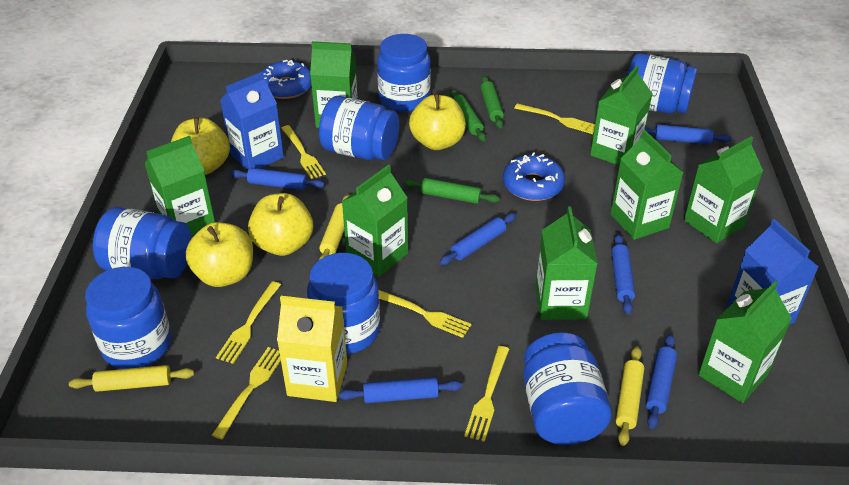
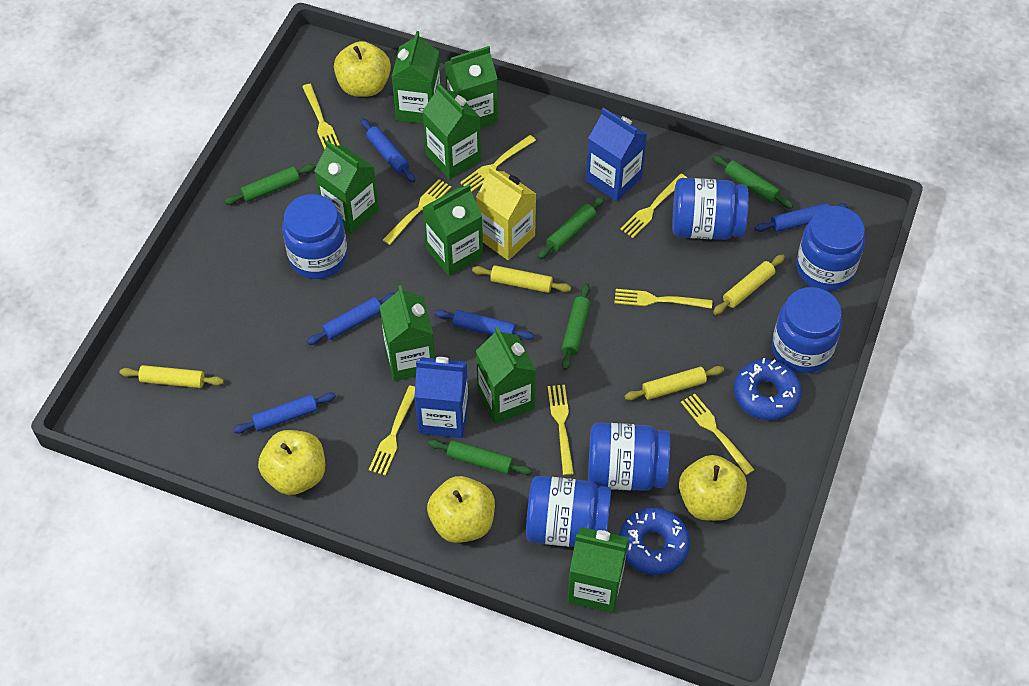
blue jar: [85,267,171,369] [93,207,191,279] [307,253,380,354] [319,96,399,160] [377,34,431,112] [523,332,612,445] [627,53,697,114] = 7 -> [282,194,348,279] [526,476,611,547] [588,422,670,491] [672,178,749,240] [772,287,842,374] [796,206,865,291] = 6
blue rolling pin: [230,168,325,190] [339,377,462,403] [439,213,516,265] [611,234,635,315] [645,124,732,145] [646,334,677,429] = 6 -> [233,392,336,434] [307,293,395,345] [361,118,416,183] [435,310,534,340] [755,203,848,232] = 5
green rolling pin: [403,178,500,204] [450,89,486,142] [480,76,504,129] = 3 -> [224,164,315,205] [428,439,532,475] [538,196,605,259] [561,283,590,370] [712,155,793,209] = 5
yellow fork: [212,347,281,439] [216,281,281,364] [281,125,326,179] [378,290,471,338] [464,346,509,442] [514,103,595,134] = 6 -> [302,84,340,150] [369,385,415,476] [383,179,452,245] [460,135,536,192] [548,385,574,475] [614,289,712,309] [620,174,687,238] [681,394,754,475] = 8
yellow rolling pin: [69,365,194,392] [319,195,350,260] [616,346,644,446] = 3 -> [119,365,224,388] [472,265,571,293] [625,366,724,400] [713,254,785,315] = 4

